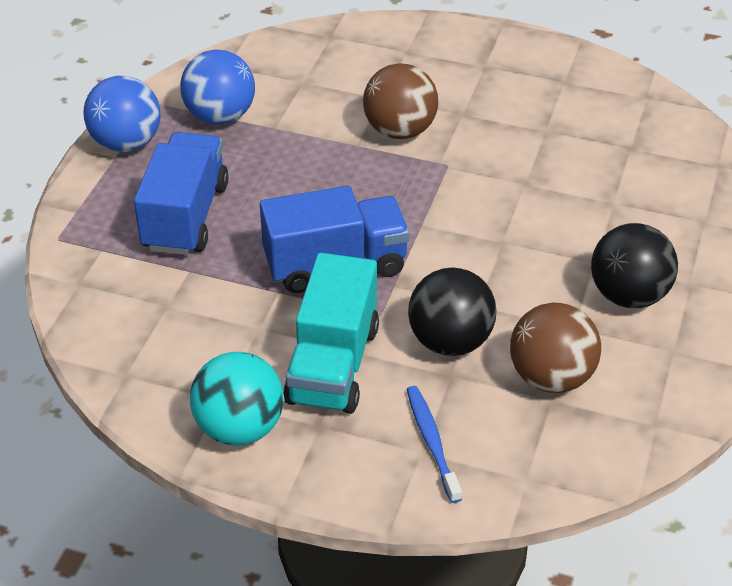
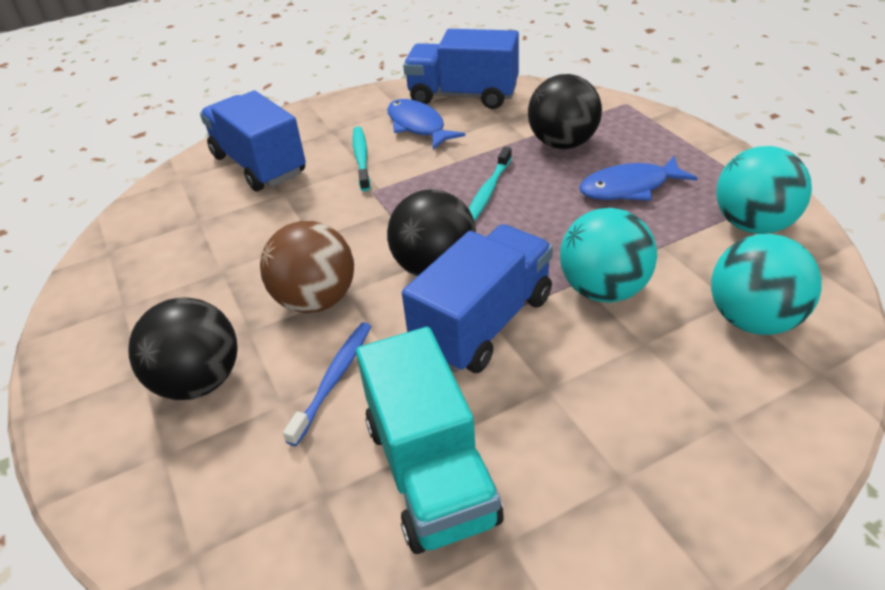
black ball: [408,267,497,356] [591,223,678,308] = 2 -> [128,297,238,400] [387,189,476,276] [528,74,602,149] = 3
blue ball: [83,76,161,152] [180,49,255,125] = 2 -> none = 0
blue fish: none = 0 -> [387,99,465,149] [579,156,698,201] = 2
blue truck: [134,132,229,255] [260,186,410,293] = 2 -> [200,91,306,191] [402,224,553,373] [403,29,519,109] = 3
brown ball: [363,63,438,139] [510,302,601,393] = 2 -> [260,221,354,313] = 1
turquoise ball: [190,352,284,445] = 1 -> [560,208,657,303] [711,234,822,335] [716,146,812,234] = 3
turquoise toothbrush: none = 0 -> [353,126,370,191] [468,147,512,222] = 2

